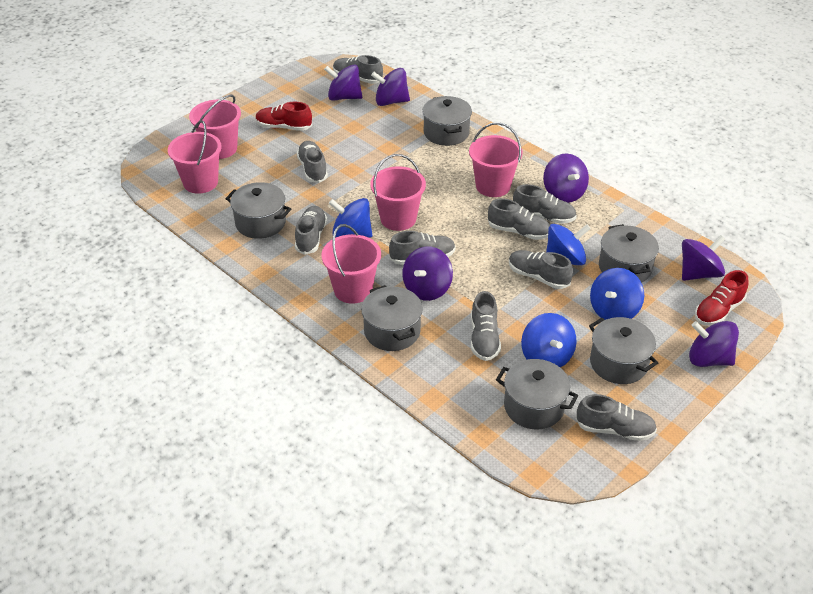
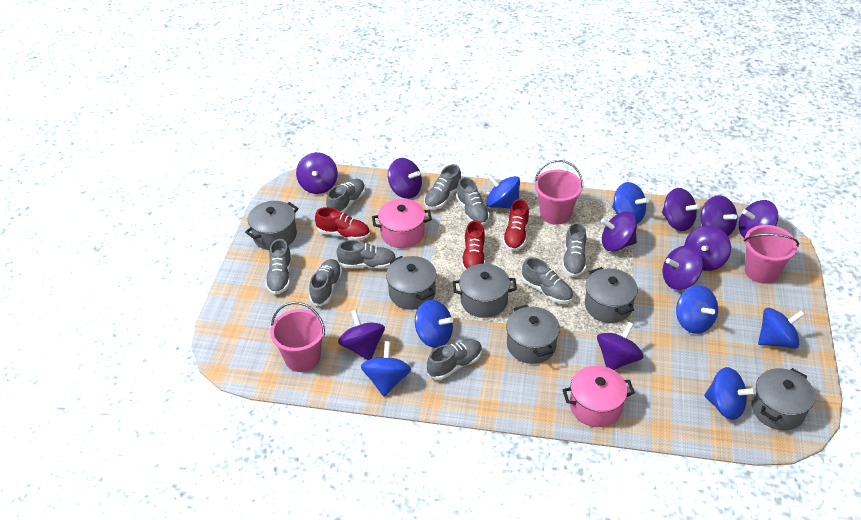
blue spinning top: [329,198,372,238] [521,313,577,368] [546,224,591,265] [590,268,644,320] = 4 -> [361,341,411,397] [415,300,453,348] [486,174,520,209] [612,182,649,224] [676,285,718,334] [704,367,756,420] [758,308,805,349] = 7
pink bucket: [168,120,222,194] [189,95,241,159] [321,224,381,304] [370,154,426,231] [469,122,523,197] = 5 -> [270,302,325,372] [534,160,583,225] [744,225,799,284] = 3
pink pot: none = 0 -> [372,199,432,248] [563,366,635,427] = 2
purple spinning top: [324,64,362,101] [371,68,410,106] [402,247,453,301] [543,153,589,203] [682,235,725,281] [689,321,739,367] = 6 -> [296,152,338,194] [338,310,385,360] [388,158,422,199] [597,322,644,370] [601,212,637,252] [662,188,700,231] [663,245,703,290] [685,225,731,271] [701,195,737,236] [739,200,779,238] = 10
red shoe: [256,102,312,131] [695,270,748,326] = 2 -> [315,207,370,240] [462,220,485,270] [503,199,529,251] = 3

